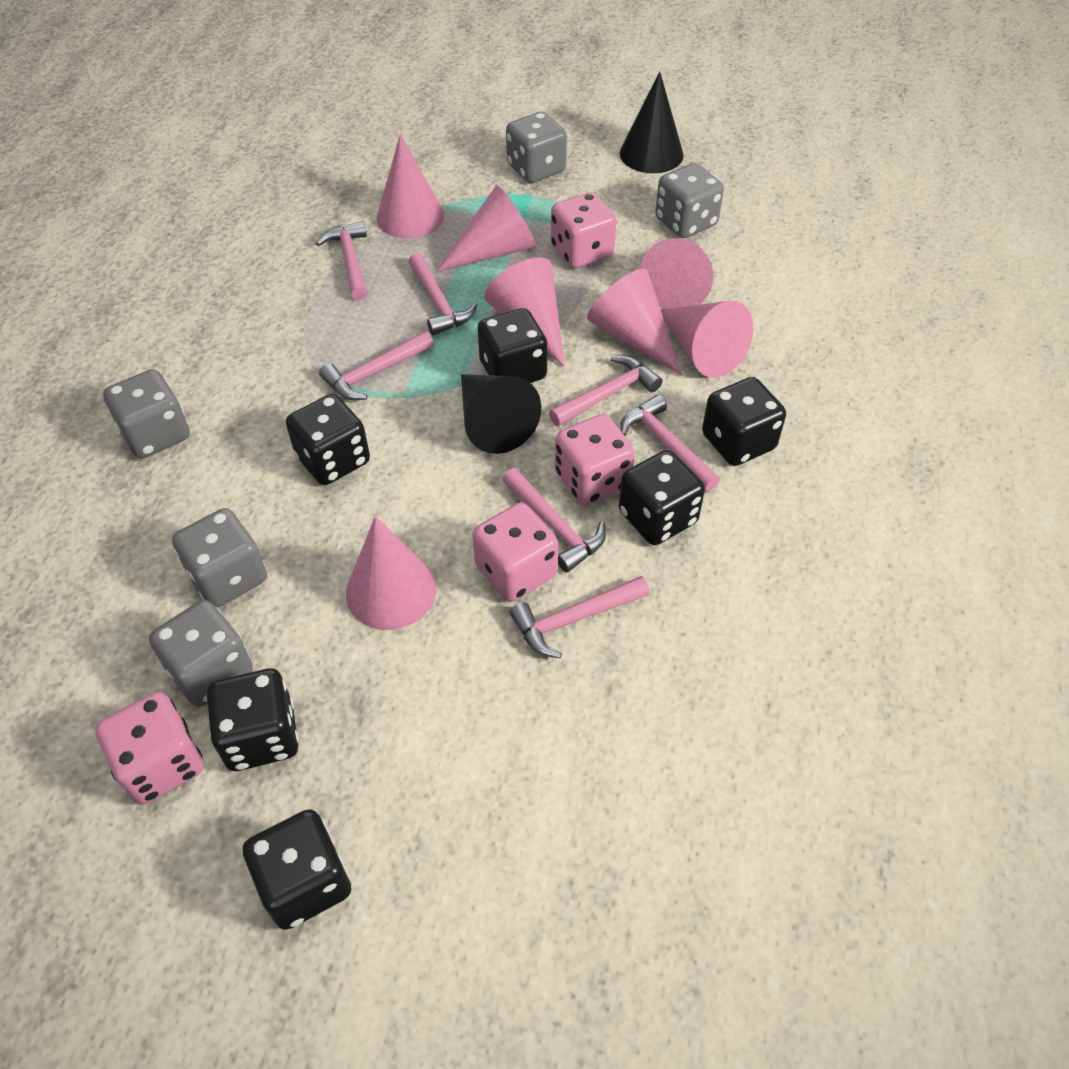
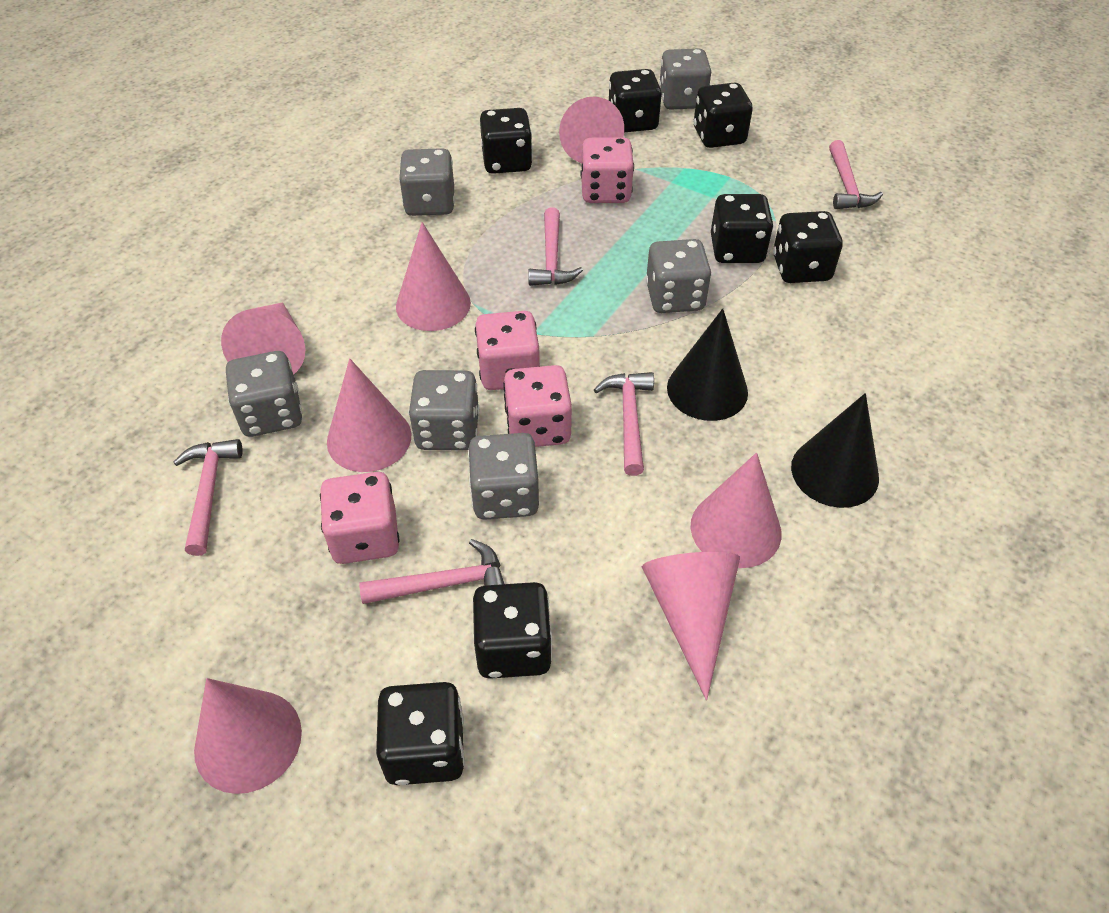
black dice: [207,668,299,771] [243,809,351,930] [286,394,370,485] [477,308,547,383] [619,450,705,545] [702,377,786,466] = 6 -> [376,682,465,785] [473,582,552,679] [480,108,532,174] [609,69,662,132] [694,83,753,148] [711,194,773,263] [773,211,843,283] = 7
grey dice: [103,369,190,459] [149,600,253,707] [172,508,267,607] [506,112,567,183] [655,163,724,238] = 5 -> [226,351,302,437] [399,148,455,216] [409,370,479,450] [468,433,539,520] [646,239,711,313] [659,48,711,110] = 6
pink hammer: [316,221,368,300] [319,331,434,400] [409,253,477,335] [502,468,606,572] [510,576,650,658] [549,355,663,426] [620,395,720,491] = 7 -> [173,439,242,556] [359,539,504,604] [528,207,583,286] [594,372,654,476] [829,140,883,209] = 5

